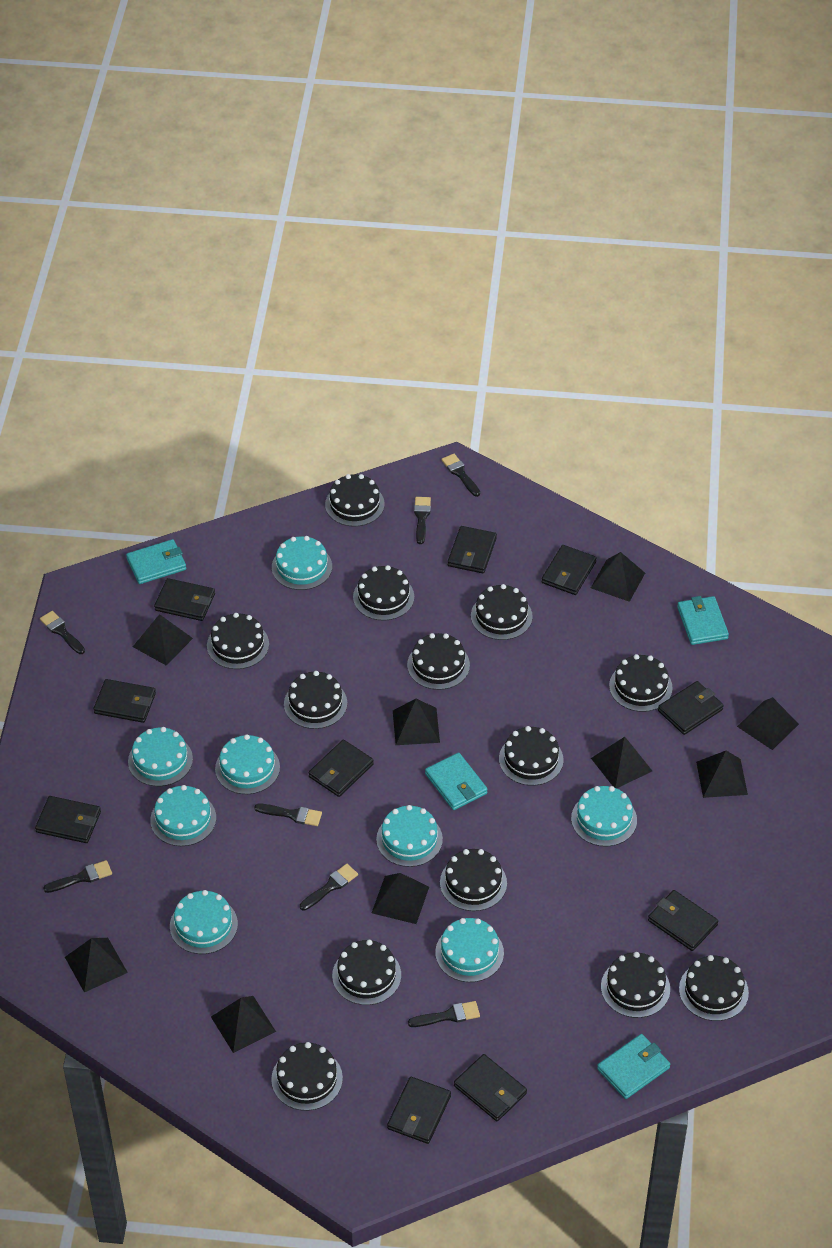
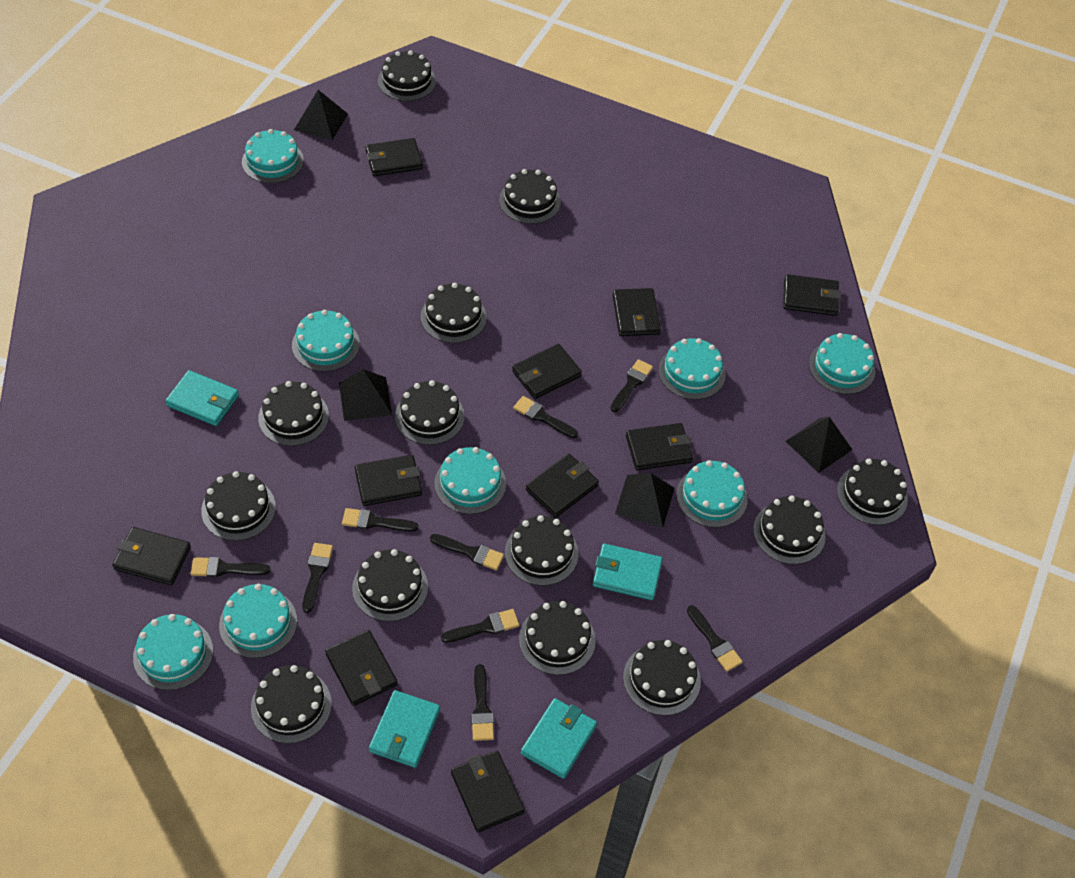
black brush: [40,611,85,654] [43,860,112,893] [254,804,322,826] [300,864,358,911] [408,1001,480,1027] [414,497,431,544] [441,454,480,497] = 7 -> [191,557,270,577] [302,543,333,613] [342,508,418,532] [430,534,504,570] [441,609,519,643] [471,664,494,741] [513,396,578,438] [610,359,653,412] [687,605,743,672] = 9
black pyramid: [65,938,128,993] [133,614,193,666] [211,996,276,1053] [372,873,429,924] [393,699,440,745] [591,552,645,602] [591,737,652,788] [696,751,748,798] [737,697,799,750] = 9 -> [294,90,348,140] [339,369,392,421] [615,473,674,528] [786,417,852,473] = 4

